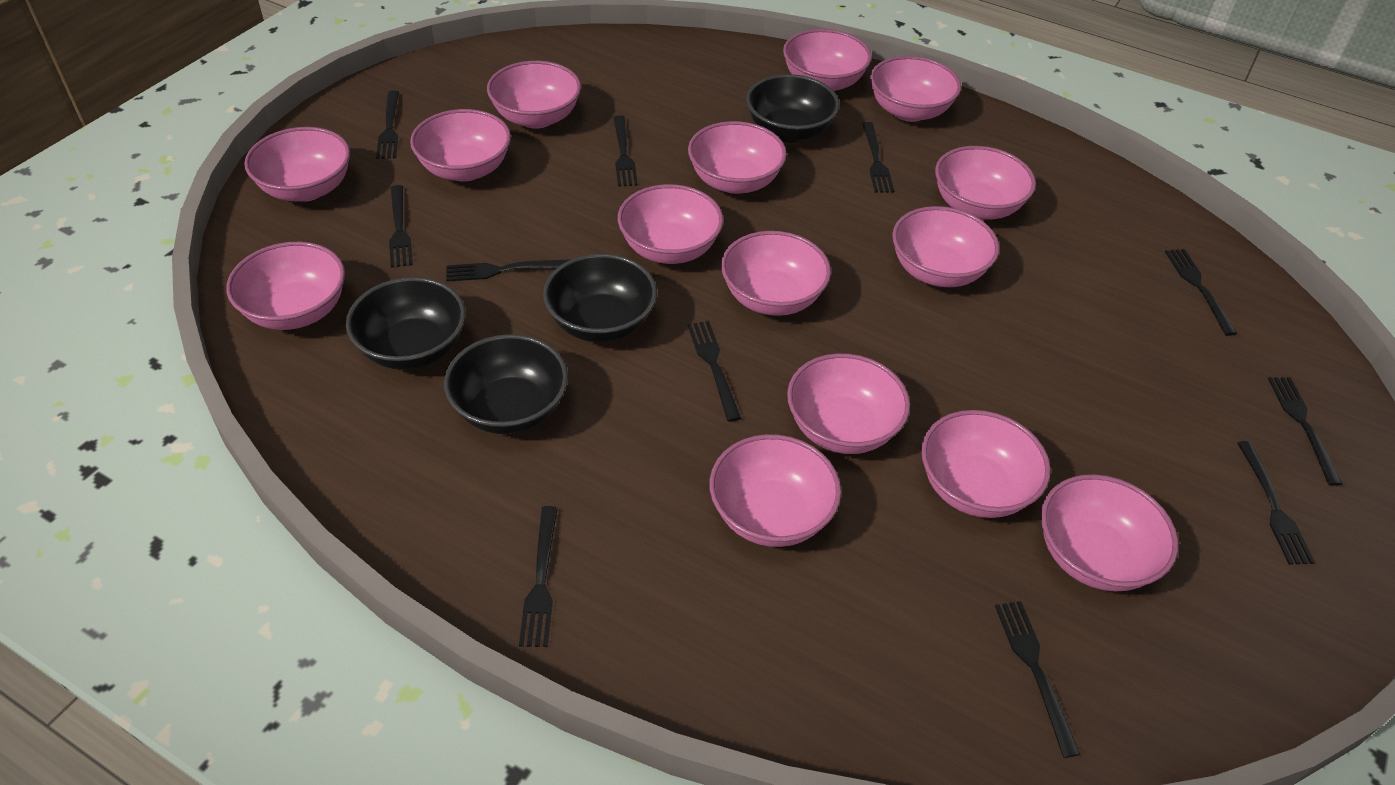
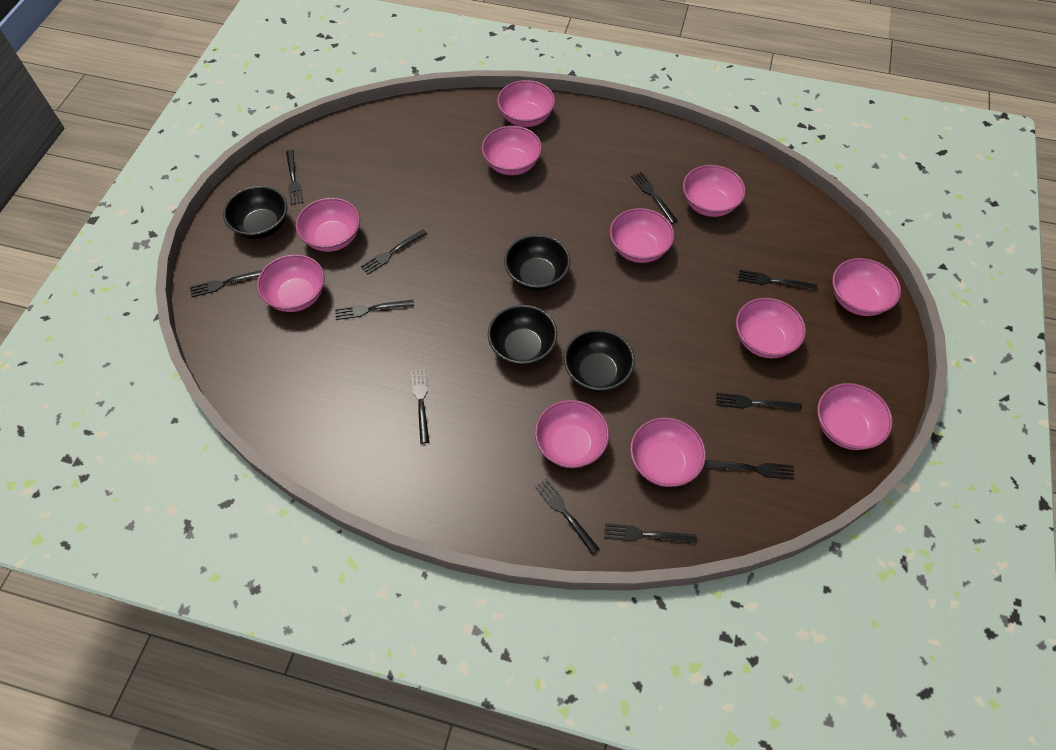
pink bowl: [226,242,345,330] [244,127,350,202] [410,109,511,182] [487,61,581,129] [618,184,723,264] [688,121,787,194] [710,434,841,547] [721,231,831,316] [783,29,872,91] [787,353,910,454] [870,56,961,122] [892,206,999,287] [921,410,1051,518] [935,146,1036,220] [1041,474,1178,591] = 15 -> [257,254,325,312] [296,198,360,252] [482,126,542,175] [497,80,555,127] [535,400,609,468] [609,208,675,263] [630,417,706,487] [683,165,746,217] [736,298,806,358] [817,383,893,450] [832,258,901,316] = 11

